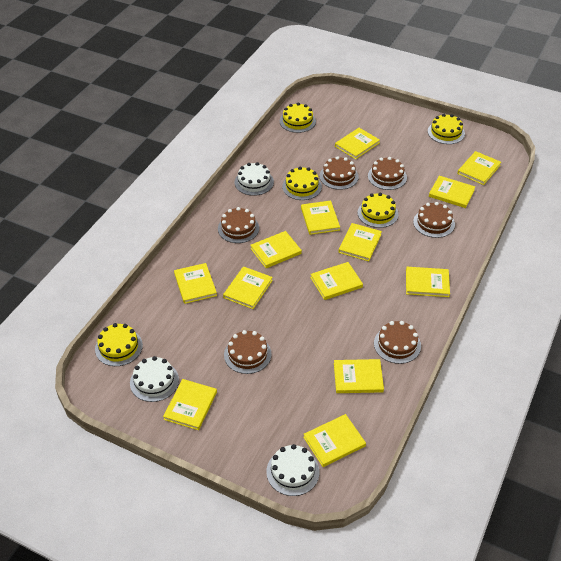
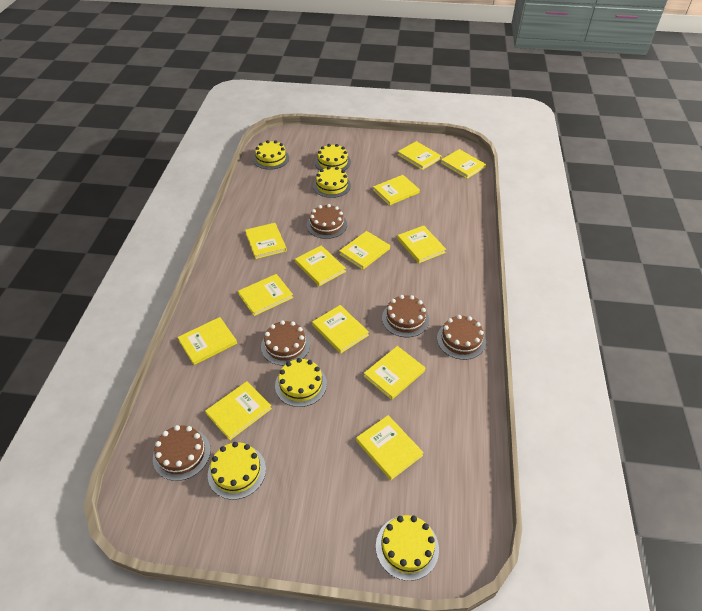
brown cake: [218,207,259,243] [224,330,272,374] [320,156,359,190] [368,157,407,190] [374,321,421,364] [413,202,455,238] = 6 -> [153,425,211,481] [261,320,310,366] [307,204,347,239] [382,295,429,337] [437,315,486,360] = 5
white cake: [130,356,179,402] [235,162,274,196] [266,444,320,496] = 3 -> none = 0
yellow cake: [95,323,143,366] [280,103,316,133] [282,167,322,200] [357,193,398,228] [428,114,465,144] = 5 -> [208,442,266,500] [253,140,289,170] [275,358,327,407] [313,166,351,198] [315,144,351,170] [376,515,439,581] = 6

